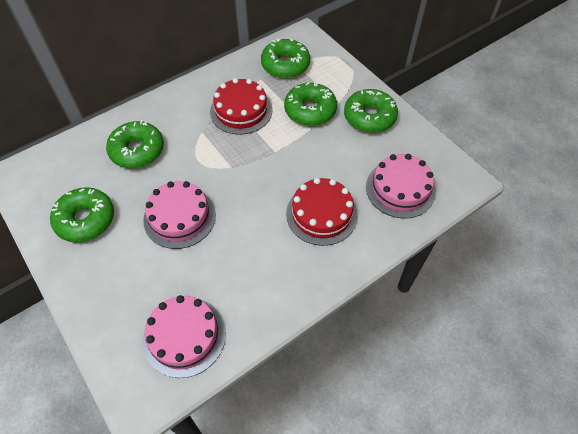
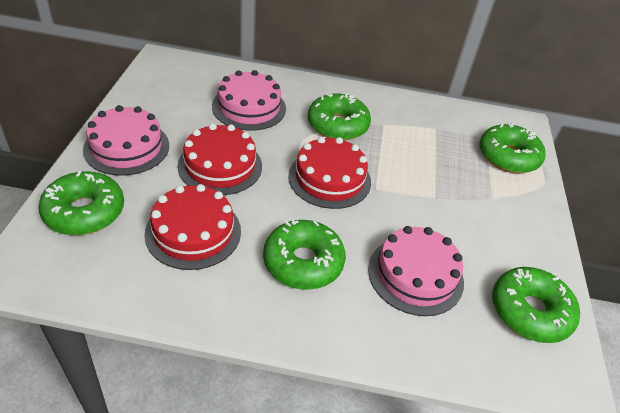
red cake: [210,78,273,135] [286,178,358,246] = 2 -> [144,184,241,270] [177,123,262,195] [288,137,371,209] = 3

